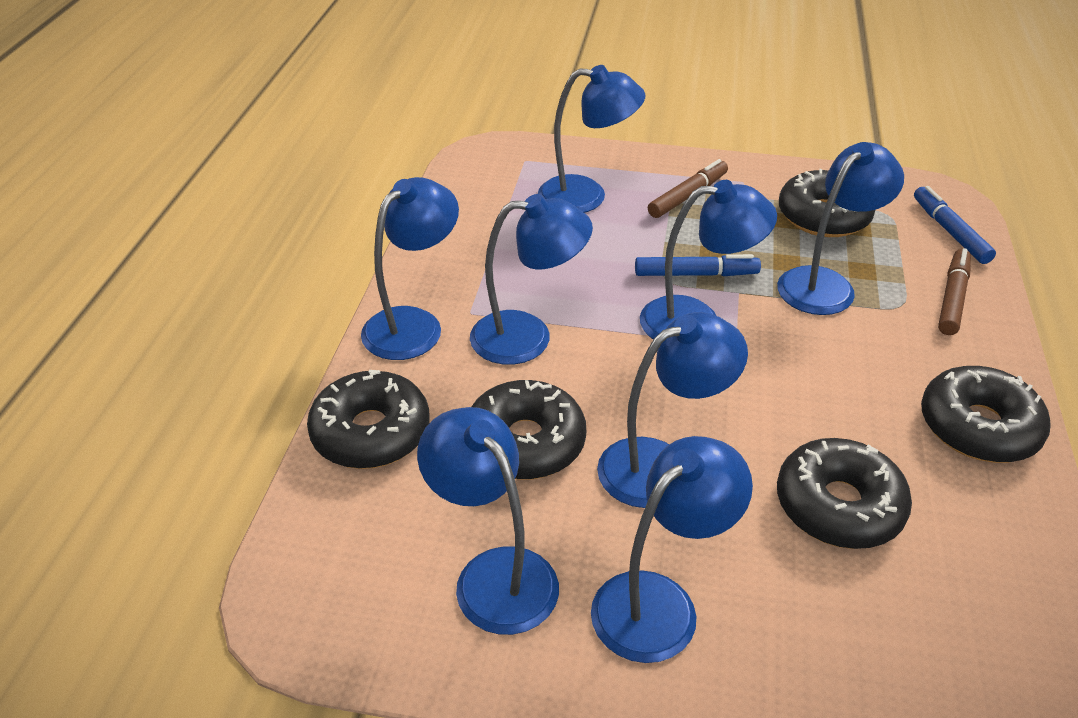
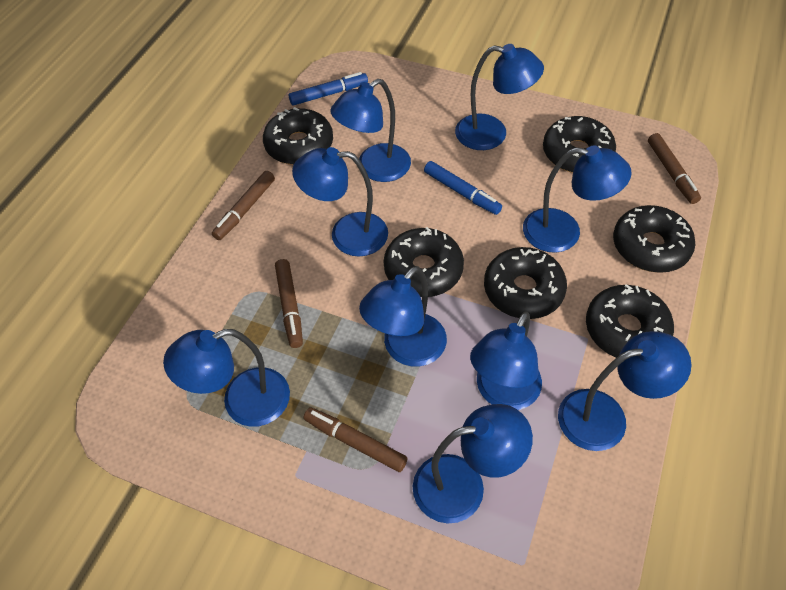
black donut: [307,370,430,469] [471,380,586,479] [777,438,912,549] [779,169,875,237] [921,366,1051,463] = 5 -> [263,107,333,165] [384,227,464,297] [484,247,567,319] [543,116,616,173] [586,284,674,358] [613,205,696,273] = 6
blue lamp: [361,177,459,360] [417,407,559,635] [470,194,593,365] [538,65,646,213] [591,436,753,663] [597,312,748,508] [640,180,777,340] [777,142,904,315] = 8 -> [163,329,290,427] [292,147,388,257] [330,79,411,182] [359,266,447,367] [413,404,533,524] [455,44,544,150] [470,311,542,410] [523,146,632,253] [558,331,692,451] = 9
brown marker: [648,159,728,218] [938,248,971,335] = 2 -> [212,171,275,240] [275,259,303,348] [303,407,408,472] [648,133,701,204] = 4

